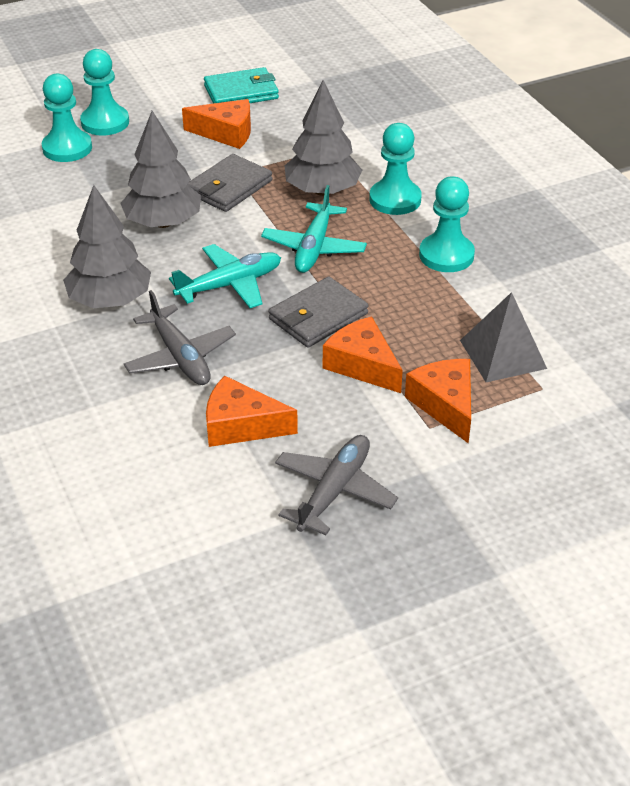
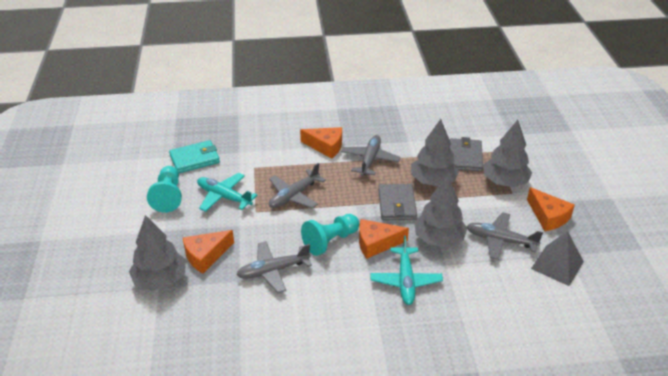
grey plane: [124,290,236,385] [275,435,398,535] = 2 -> [236,241,312,293] [269,163,326,209] [341,135,400,176] [466,212,543,260] = 4
grey tree: [63,185,151,308] [120,111,201,228] [285,80,362,196] = 3 -> [129,215,186,291] [411,119,459,186] [414,175,467,247] [483,120,532,187] = 4
turquoise pawn: [41,74,92,162] [80,49,129,136] [369,123,422,215] [419,176,475,272] = 4 -> [147,166,182,213] [301,214,359,256] = 2

